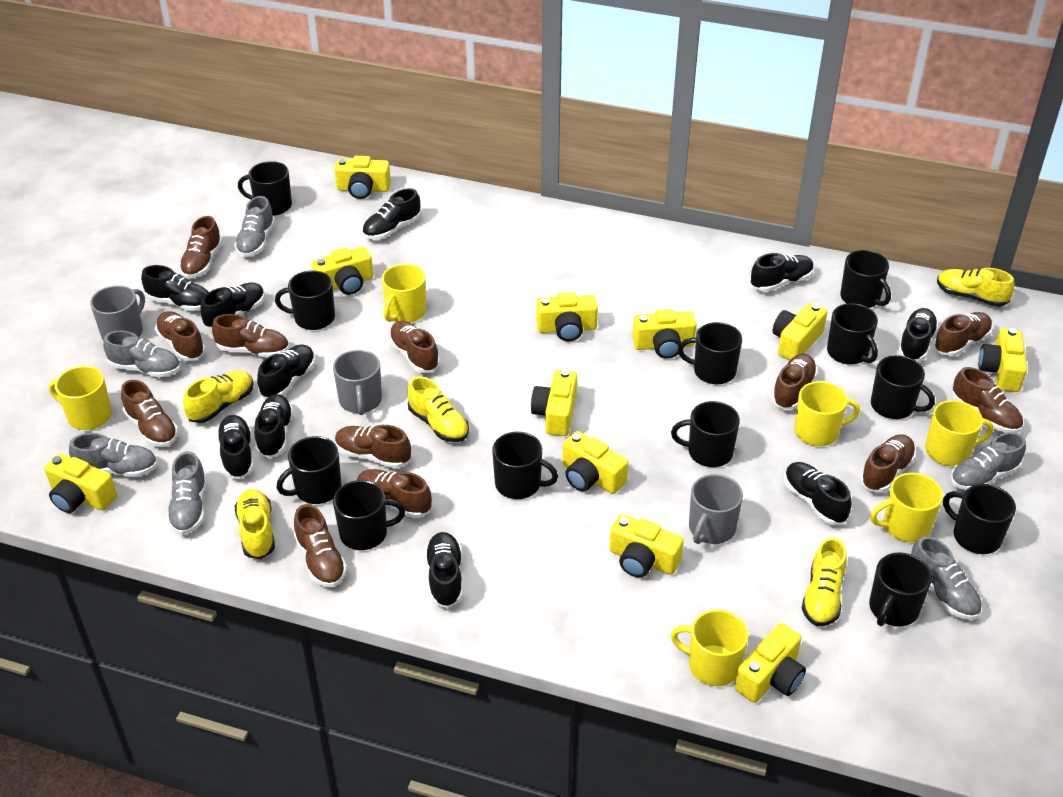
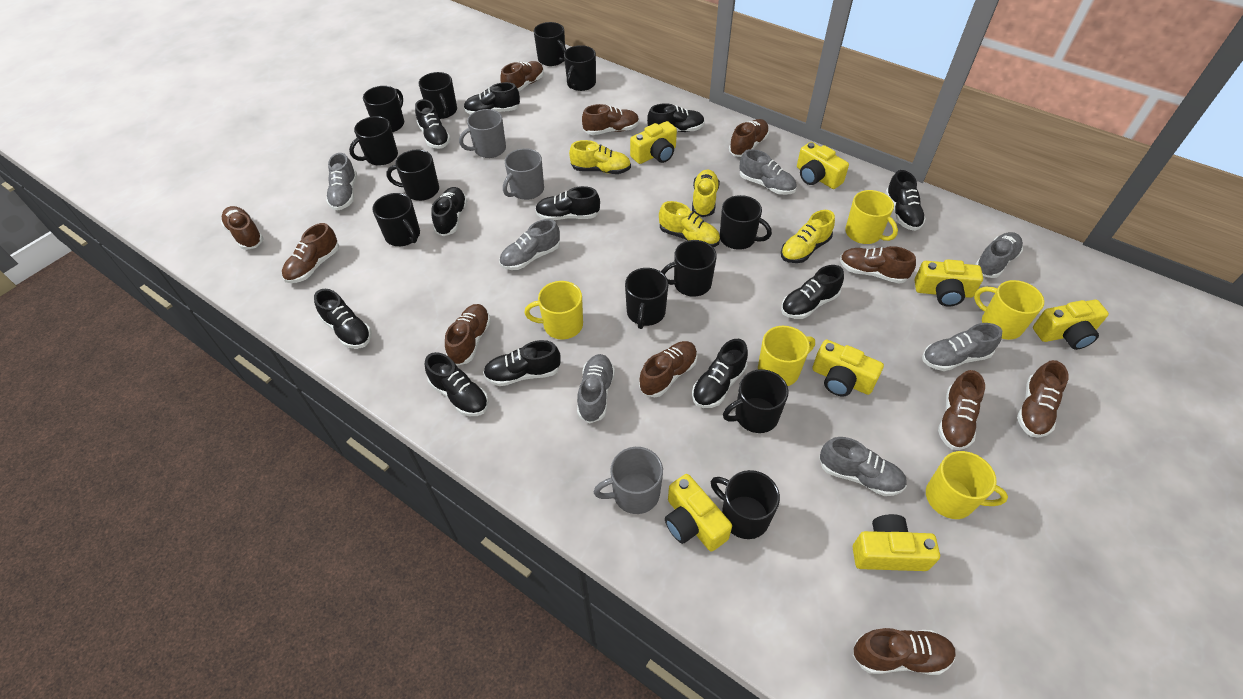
black shoe: [141,265,209,311] [200,282,265,329] [216,415,254,479] [254,394,293,458] [257,345,315,399] [362,188,421,240] [425,532,463,608] [750,253,814,292] [784,462,852,525] [898,308,938,361] = 10 -> [314,289,372,349] [415,99,451,149] [425,352,489,416] [431,187,467,236] [464,82,520,115] [483,340,561,386] [535,186,600,220] [647,103,705,132] [692,339,748,408] [781,265,844,319] [885,170,926,231] = 11
brown shoe: [121,380,178,447] [155,311,206,361] [179,216,222,279] [212,314,289,358] [294,504,347,587] [335,425,411,469] [357,469,432,518] [389,321,440,373] [771,354,818,410] [860,434,916,493] [933,312,992,356] [952,367,1023,433] = 12 -> [221,206,264,250] [282,223,339,283] [445,304,491,366] [500,61,544,91] [582,104,639,135] [639,341,697,397] [729,119,769,157] [840,246,916,284] [853,628,956,675] [938,370,985,450] [1017,360,1068,438] = 11
grey shoe: [69,433,157,477] [103,331,180,378] [167,451,207,535] [234,196,275,257] [911,536,982,620] [950,432,1026,491] = 6 -> [326,153,357,211] [499,219,560,270] [577,354,615,423] [739,149,797,195] [819,437,907,496] [922,323,1002,371] [975,232,1023,278] = 7
yellow camera: [44,453,117,513] [312,246,373,295] [334,156,391,199] [531,370,577,436] [536,292,598,341] [563,431,628,494] [609,514,684,578] [632,309,696,359] [735,623,806,703] [773,303,827,360] [978,328,1027,392] = 11 -> [630,121,677,164] [665,474,732,552] [797,142,849,189] [812,340,884,396] [853,514,940,571] [915,259,983,306] [1033,300,1109,350] = 7
yellow mug: [49,366,112,430] [382,264,426,323] [671,610,748,686] [794,381,860,446] [870,473,943,542] [925,400,994,466] = 6 -> [524,281,583,339] [758,326,815,386] [845,190,898,244] [926,451,1008,519] [974,280,1044,340] = 5
yellow shoe: [183,370,253,423] [235,489,275,559] [407,376,469,442] [802,537,847,626] [937,268,1014,307] = 5 -> [569,140,631,174] [659,201,720,247] [692,170,720,217] [781,210,835,263] = 4

